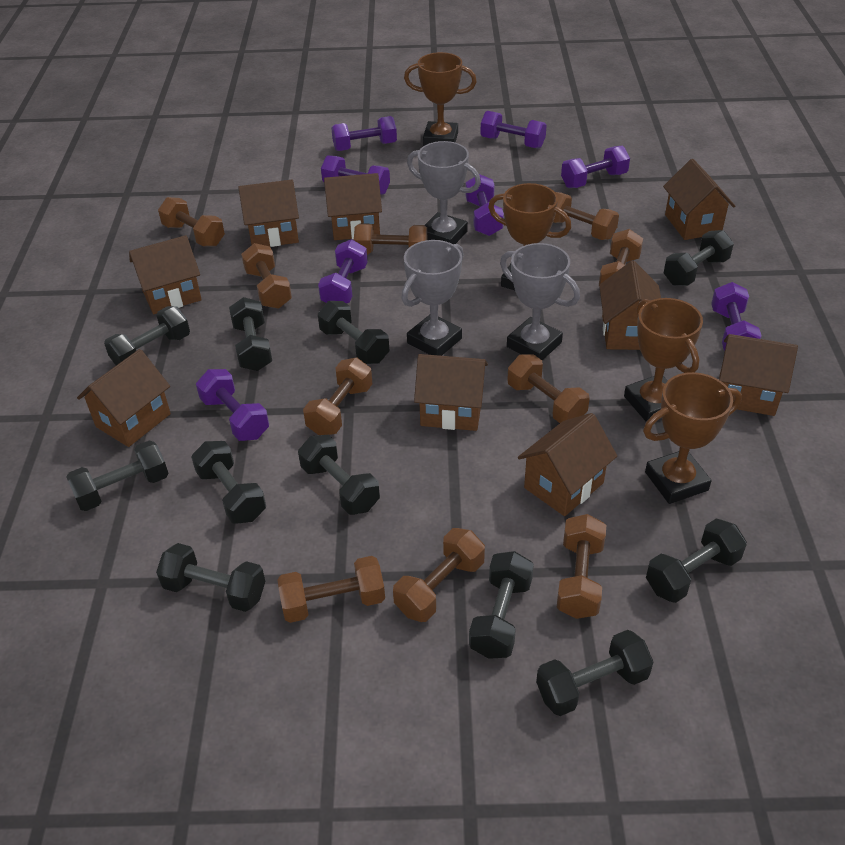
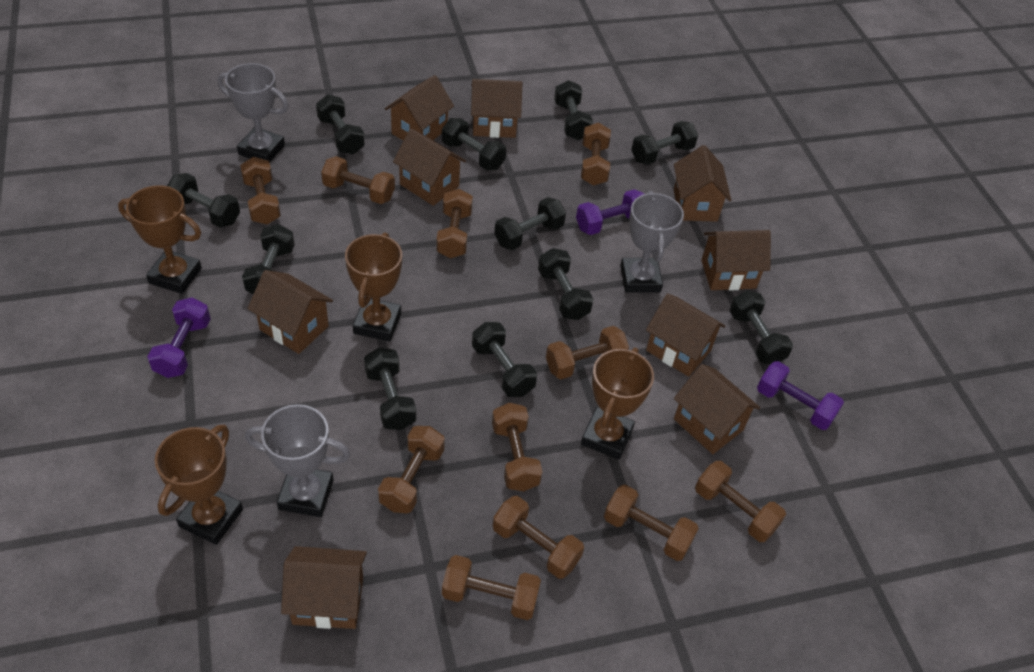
brown dumbbell: [158,197,225,247] [241,243,292,309] [277,556,385,623] [303,358,372,435] [354,223,427,255] [393,528,485,622] [507,354,590,423] [553,192,619,240] [557,514,606,619] [599,229,643,285] = 10 -> [240,157,281,224] [321,156,395,204] [378,426,445,513] [436,189,473,258] [442,555,541,620] [492,403,543,491] [493,496,584,579] [546,326,629,379] [581,123,611,186] [604,485,699,561] [695,461,786,542] = 11
purple dumbbell: [196,369,269,441] [318,239,368,304] [321,155,390,195] [331,116,397,151] [466,174,504,236] [481,111,547,148] [561,146,630,188] [711,282,762,350] = 8 -> [147,297,211,378] [576,189,645,235] [757,361,844,430] = 3

